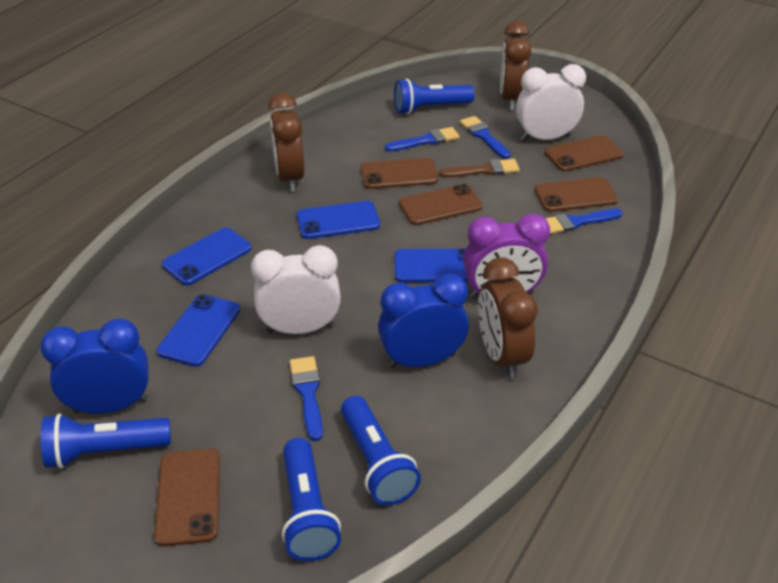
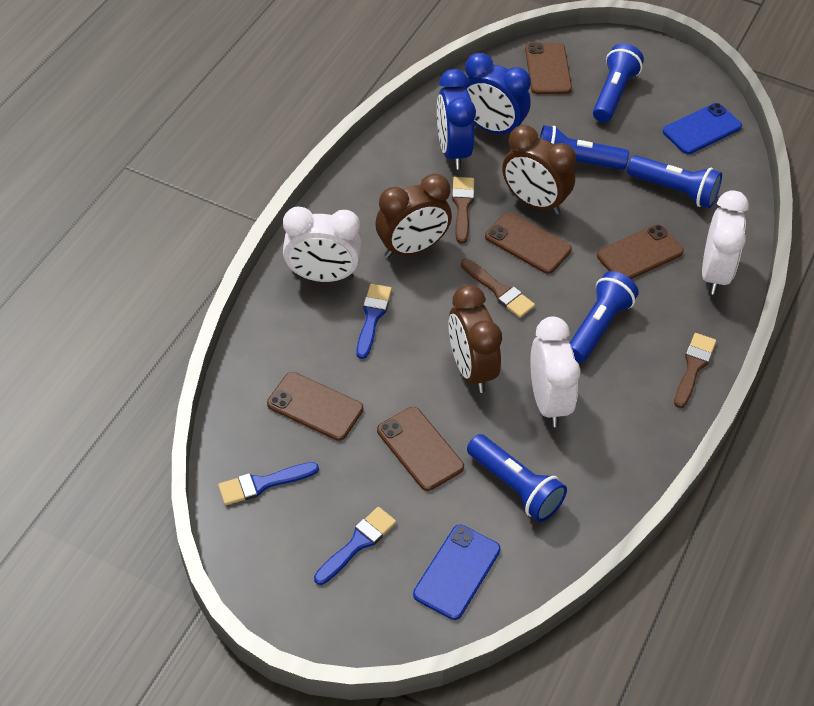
blue brush: [290,356,323,441] [385,127,460,152] [460,116,511,159] [545,209,622,234] = 4 -> [218,462,319,505] [314,507,396,585] [356,284,392,359] = 3
blue flashlight: [41,414,171,469] [282,438,341,561] [341,396,421,505] [394,79,475,114] = 4 -> [467,434,567,522] [540,125,629,170] [570,271,639,363] [593,43,644,122] [627,155,722,208] = 5
blue phone: [156,294,240,367] [162,227,252,285] [297,201,380,239] [394,248,468,283] = 4 -> [413,525,501,620] [662,103,742,154] = 2
brown brush: [439,159,520,178] = 1 -> [452,177,475,244] [461,259,535,318] [674,333,716,408] = 3
purple clock: [464,214,550,299] = 1 -> none = 0
white clock: [251,245,341,334] [516,64,586,141] = 2 -> [283,206,362,282] [530,317,581,427] [702,190,749,295] = 3

